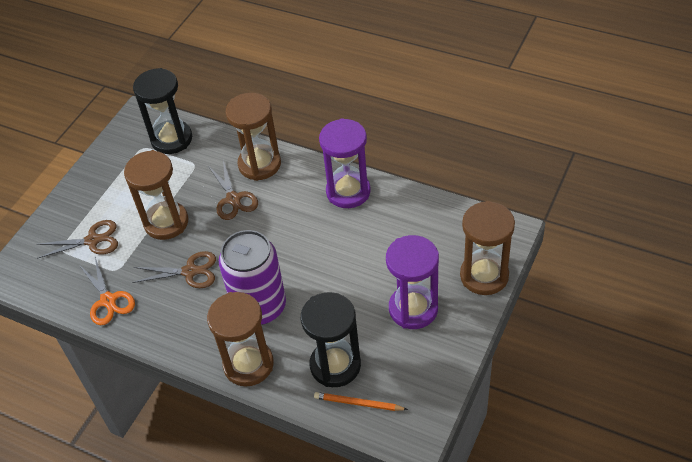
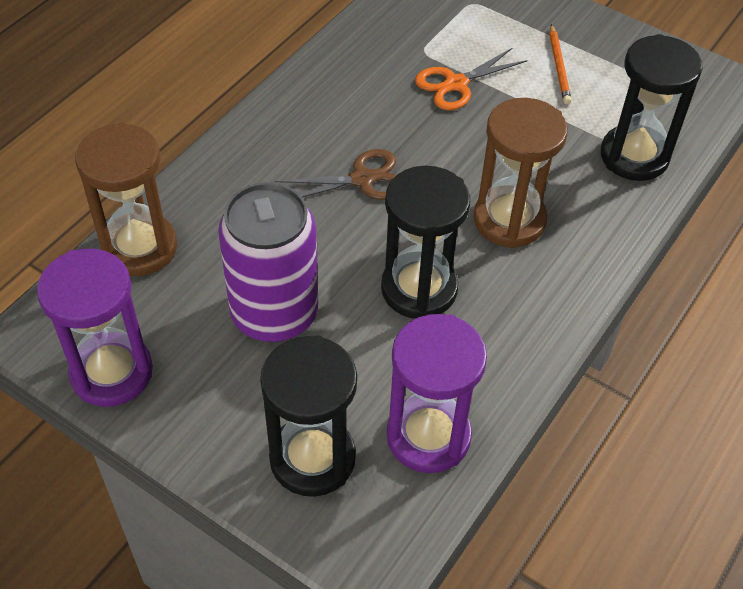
black hourglass: [133,68,192,154] [301,292,361,387] = 2 -> [260,336,357,497] [381,166,470,319] [601,34,703,181] = 3
brown hourglass: [124,150,188,240] [207,292,274,387] [226,93,281,181] [460,201,515,295] = 4 -> [75,122,177,276] [473,98,568,248] = 2
brown scissors: [37,220,118,259] [132,251,216,288] [208,161,258,220] = 3 -> [275,149,396,200] = 1

